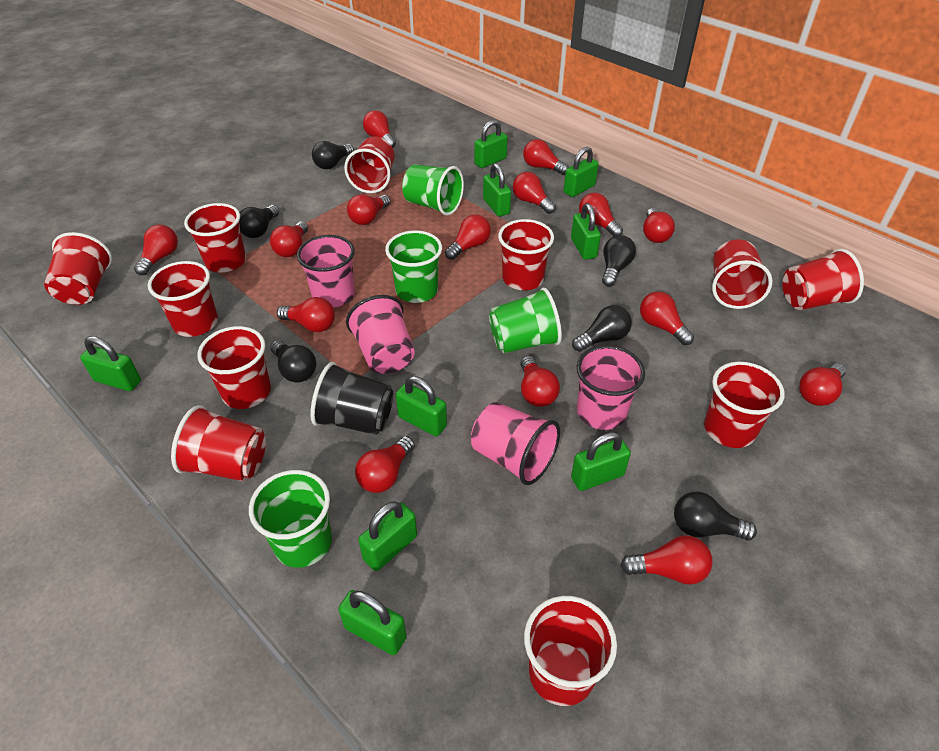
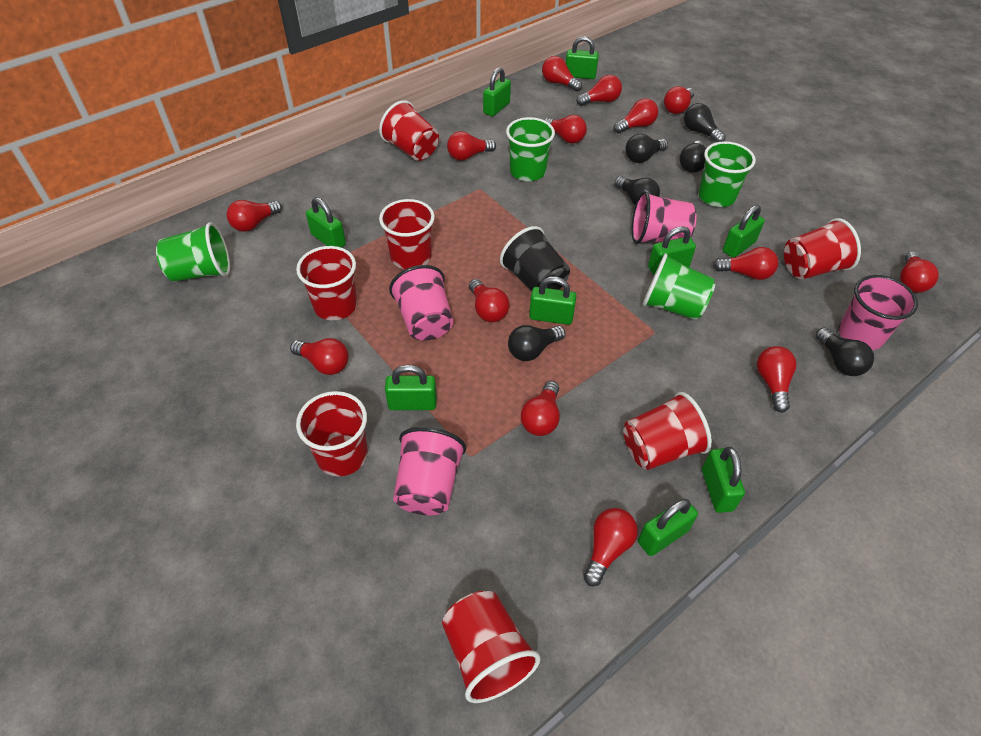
red cup: [44,232,112,305] [148,261,218,337] [171,405,266,482] [184,203,246,273] [197,326,271,409] [344,136,395,193] [498,219,554,290] [524,596,617,706] [704,362,785,448] [712,239,772,309] [783,249,864,310] = 11 -> [296,246,357,320] [296,391,368,476] [379,100,439,161] [379,199,435,269] [442,591,540,703] [623,392,712,470] [784,218,861,279] = 7
red light bulb: [134,225,178,275] [270,221,308,257] [277,297,335,332] [347,194,390,225] [355,436,415,493] [363,110,396,148] [445,215,491,260] [513,172,556,214] [520,356,560,407] [523,139,569,175] [579,193,623,237] [621,535,713,585] [640,292,694,345] [643,208,675,243] [799,364,846,406] = 15 -> [227,200,282,232] [290,338,348,375] [447,131,496,160] [469,279,510,322] [521,381,560,436] [542,56,582,92] [544,115,587,144] [576,75,622,106] [583,508,638,586] [613,98,658,133] [664,86,694,114] [713,247,778,280] [757,346,797,413] [900,251,939,293] = 14

